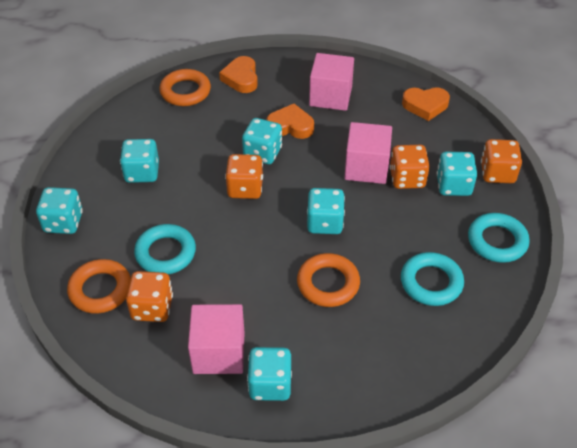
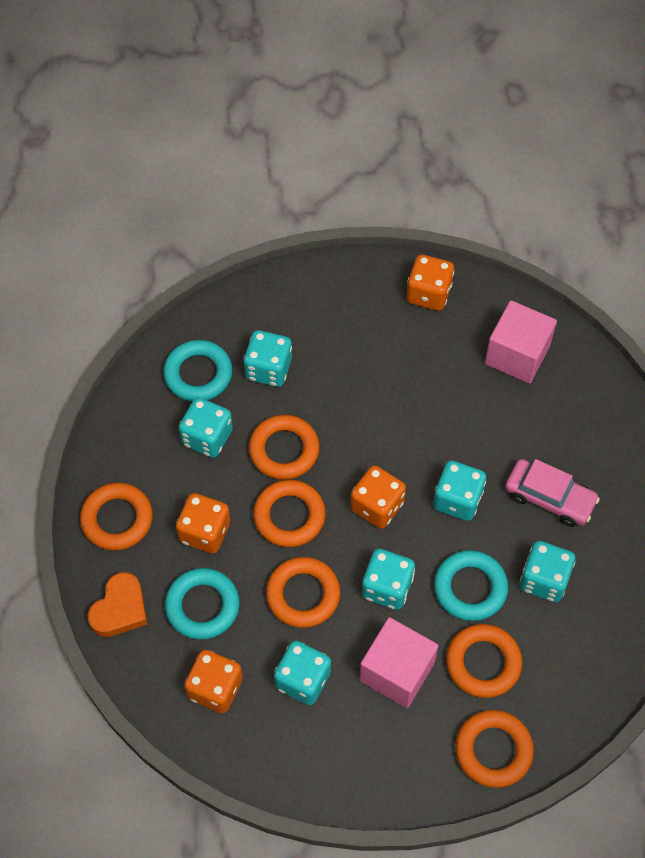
orange heart: [219,56,258,93] [266,104,314,139] [402,87,450,121] = 3 -> [88,572,147,637] = 1
orange ring: [67,259,131,313] [159,69,211,106] [297,253,360,307] = 3 -> [80,483,153,551] [249,415,320,480] [253,480,326,547] [266,557,340,628] [446,624,522,698] [455,710,534,788] = 6
pink car: none = 0 -> [505,459,600,527] = 1
pink cube: [188,304,244,374] [309,53,354,111] [344,122,392,184] = 3 -> [359,617,438,708] [485,301,557,384] = 2

